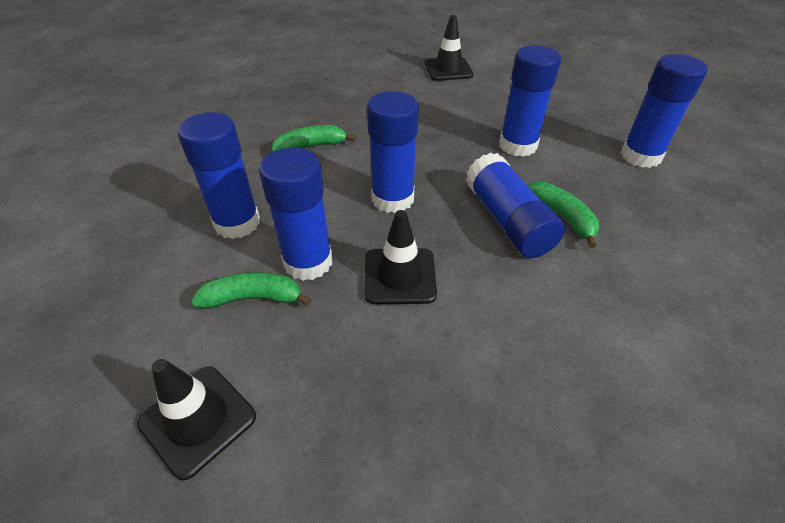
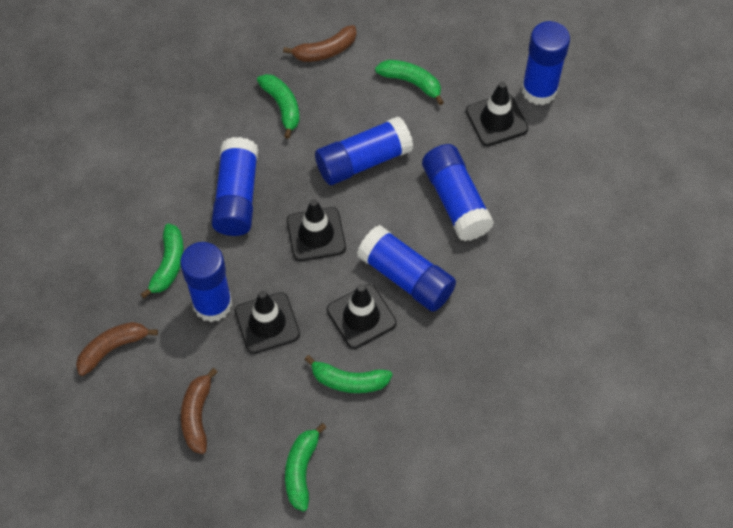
black traffic cone: [137,359,256,481] [364,210,437,304] [425,15,473,81] = 3 -> [235,291,300,354] [287,199,346,261] [327,284,397,349] [466,82,528,146] = 4
brown banana: none = 0 -> [76,322,158,376] [181,368,217,454] [283,25,357,62] = 3
green banana: [191,272,311,309] [271,125,356,152] [528,182,599,248] = 3 -> [141,224,184,298] [257,74,300,139] [285,423,327,512] [305,355,392,393] [375,60,444,105] = 5

